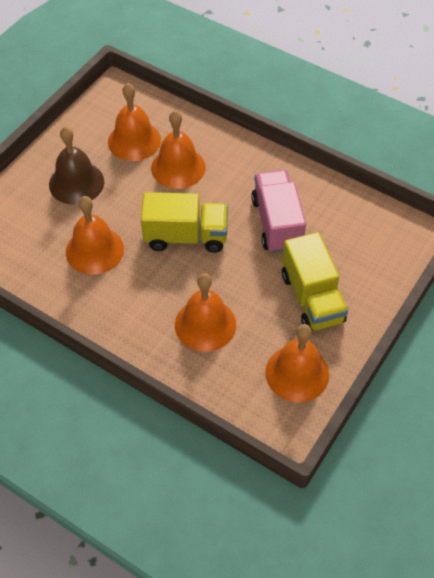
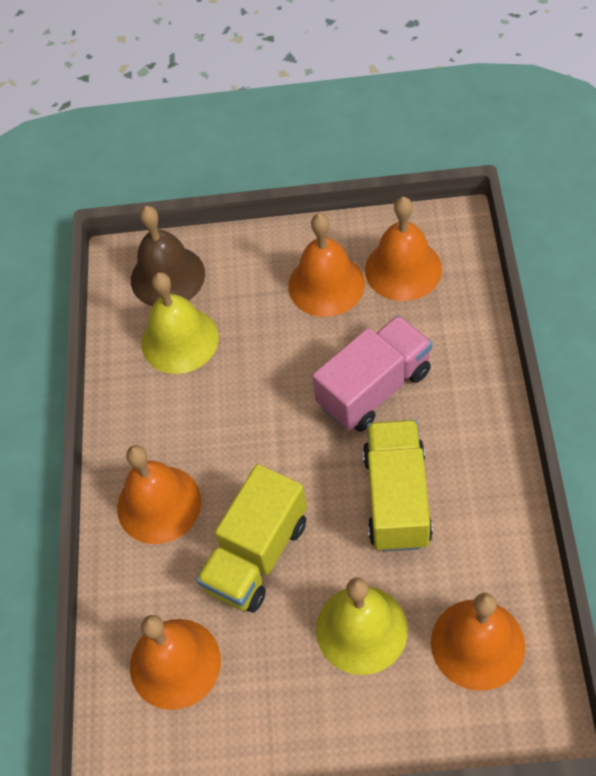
yellow bell: none = 0 -> [142,272,219,374] [316,577,408,675] = 2

